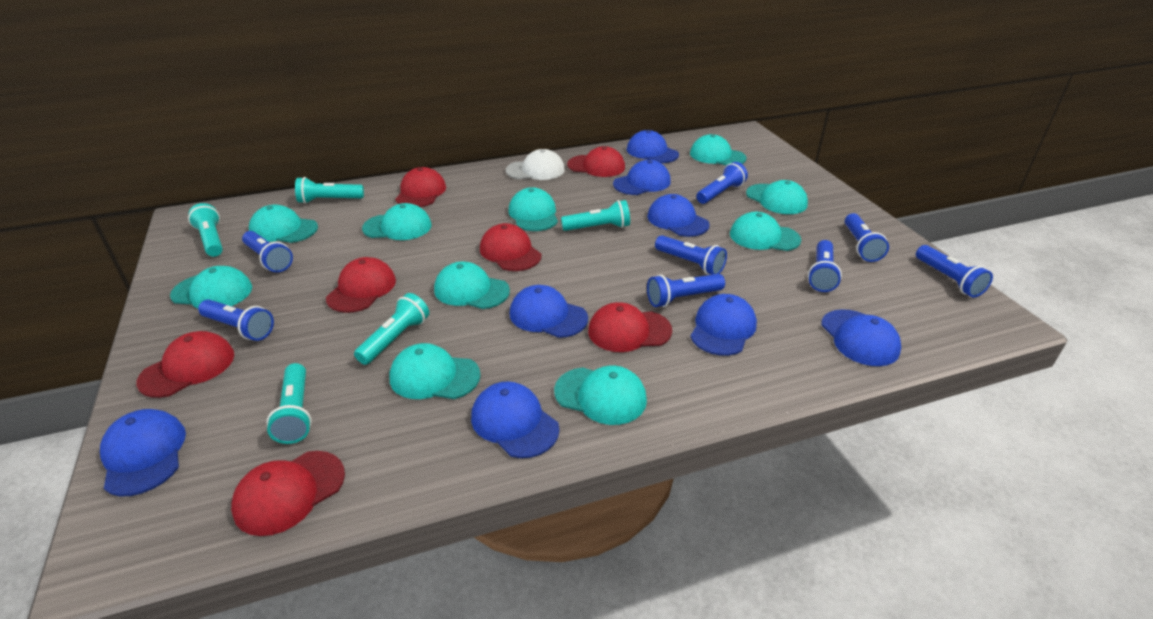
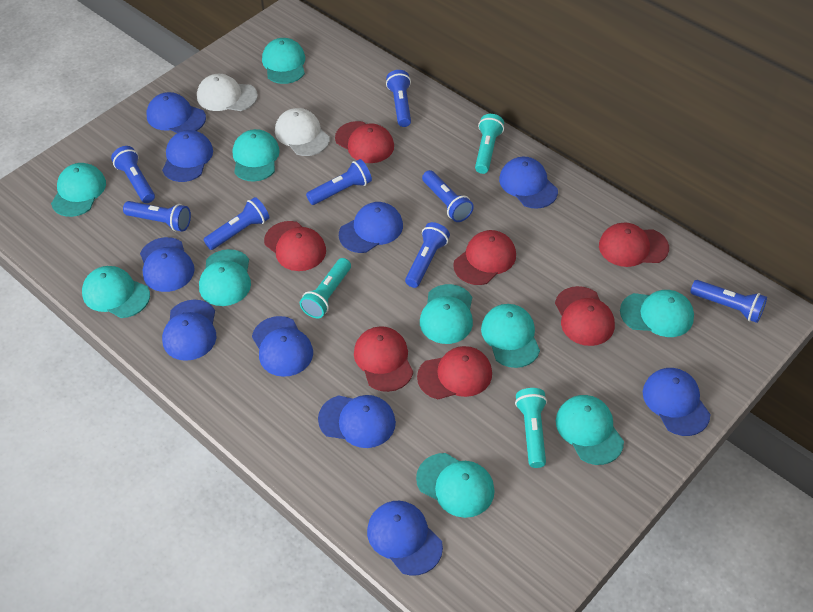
blue cap: [100,409,186,496] [471,381,559,458] [510,285,588,338] [613,160,671,195] [627,130,679,163] [647,194,710,237] [690,294,757,356] [821,309,901,366] = 8 -> [140,237,195,292] [146,92,206,133] [162,130,213,182] [162,300,216,361] [252,316,313,377] [318,395,396,448] [339,202,403,253] [367,501,443,576] [499,157,558,209] [643,368,710,436] = 10
turquoise flashlight: [188,203,223,257] [266,363,312,444] [295,177,364,204] [354,293,429,365] [561,200,630,231] = 5 -> [300,258,351,319] [475,114,504,174] [515,388,547,468] = 3
white cap: [506,149,565,180] = 1 -> [197,74,258,111] [275,108,330,156] = 2

